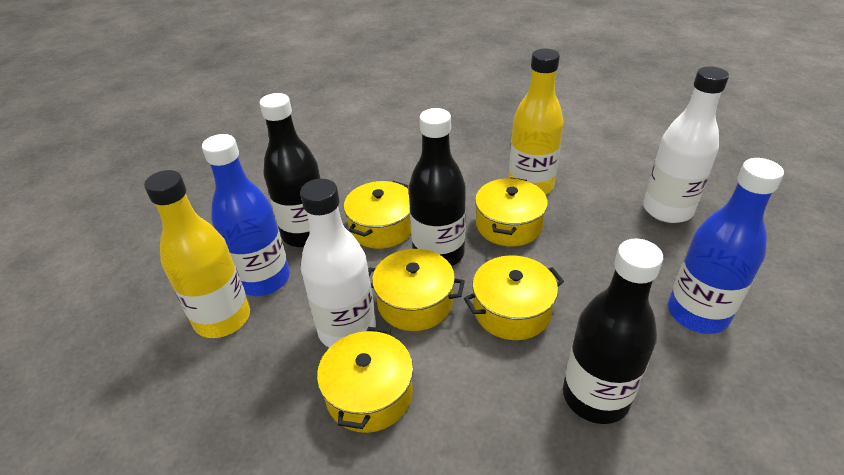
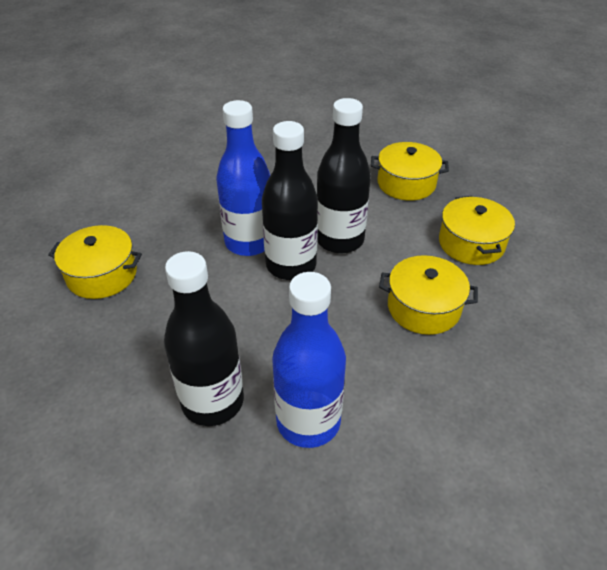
white bottle: [300,179,376,348] [643,66,729,223] = 2 -> none = 0
yellow bottle: [144,170,250,338] [509,49,564,195] = 2 -> none = 0
yellow pot: [317,327,413,433] [344,181,411,249] [368,249,465,331] [464,255,564,340] [475,177,548,247] = 5 -> [48,225,142,299] [371,142,449,201] [379,255,478,335] [439,196,515,265] = 4

